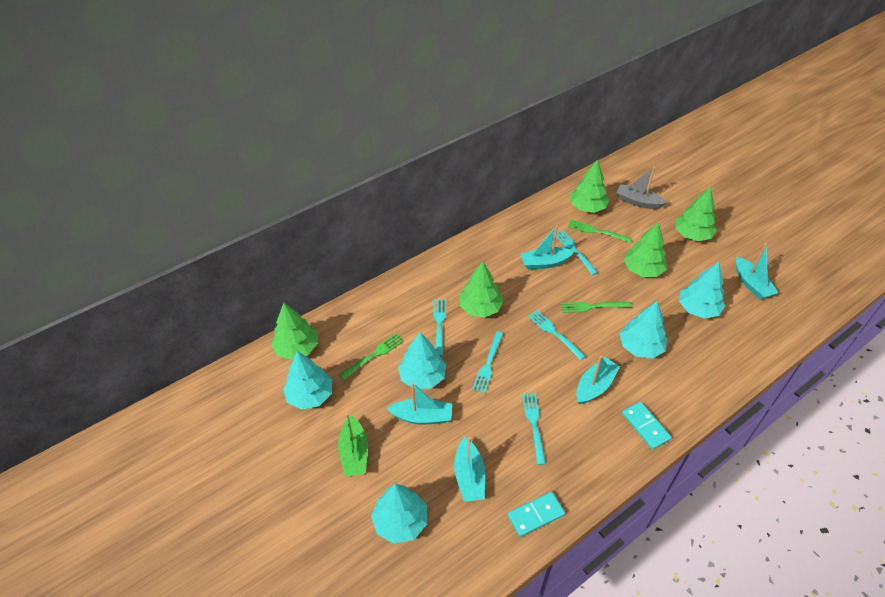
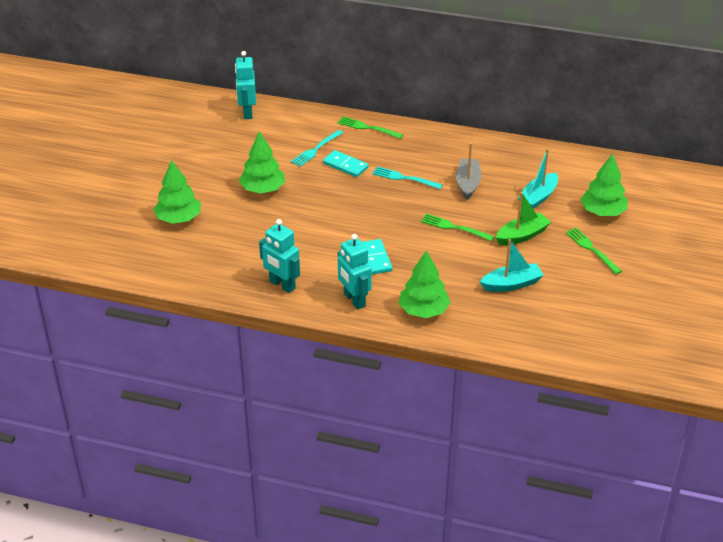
green tree: [271,303,318,360] [459,261,504,318] [570,160,609,213] [624,223,667,277] [675,187,717,241] = 5 -> [153,160,201,224] [239,131,285,194] [399,250,451,318] [580,153,628,216] = 4
turquoise boat: [387,382,452,424] [454,437,485,502] [520,225,575,270] [576,356,620,405] [736,243,779,300] = 5 -> [480,239,543,292] [518,149,558,209] = 2
turquoise fork: [433,299,446,356] [472,332,503,393] [522,393,546,465] [528,310,586,360] [556,230,598,275] = 5 -> [290,130,343,167] [372,166,443,189] = 2
turquoise robot: none = 0 -> [235,51,256,119] [259,219,300,293] [338,234,372,309] = 3
turquoise tree: [283,351,332,410] [371,484,427,544] [398,332,446,389] [619,301,667,359] [679,262,725,319] = 5 -> none = 0

